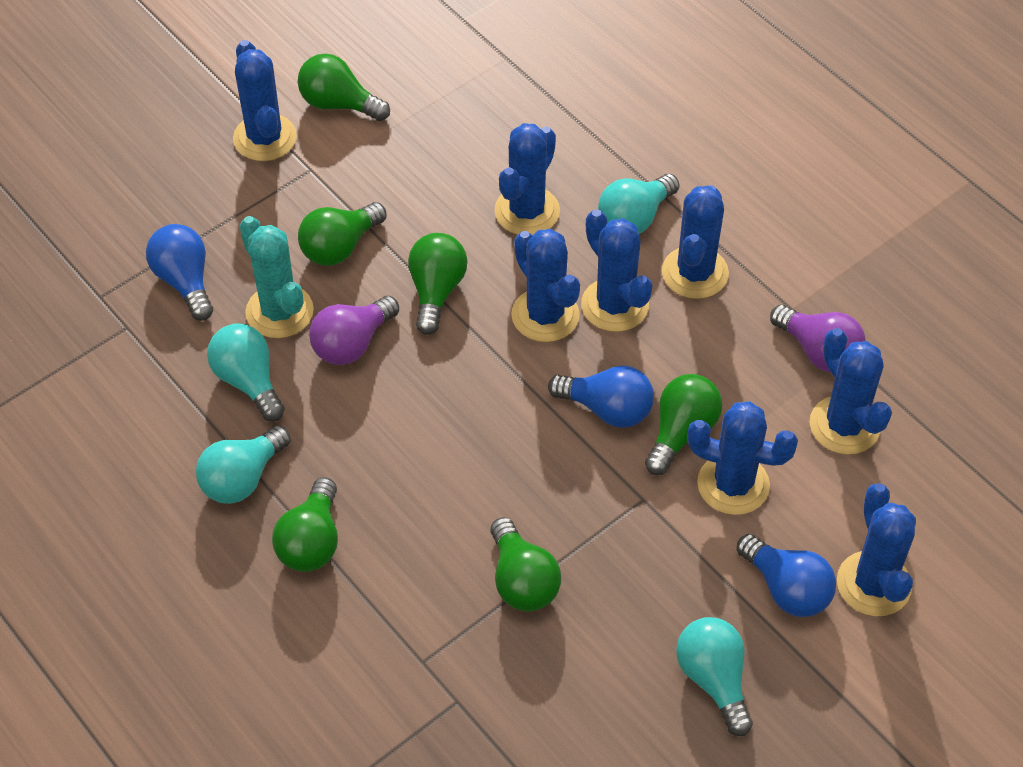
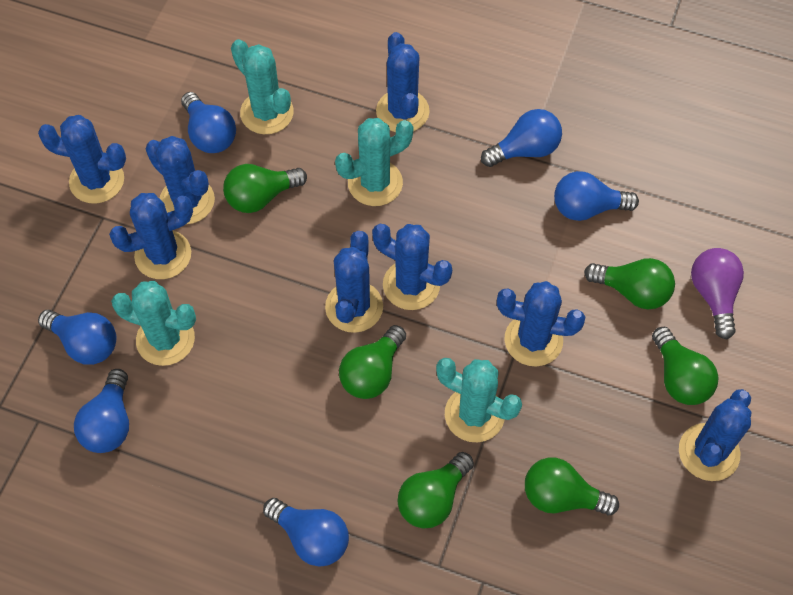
blue light bulb: [146,224,213,321] [548,365,654,428] [737,534,836,617] = 3 -> [38,310,116,365] [74,369,129,453] [181,92,236,153] [263,498,349,567] [481,109,562,167] [554,171,639,221] = 6
purple light bulb: [309,296,399,365] [770,305,866,372] = 2 -> [691,248,744,339] = 1
turquoise cactus: [239,216,314,338] = 1 -> [111,281,196,366] [231,39,294,134] [335,118,413,206] [436,358,522,442] = 4
turquoise light bulb: [196,425,291,504] [207,324,285,422] [598,174,679,234] [676,617,753,736] = 4 -> none = 0

